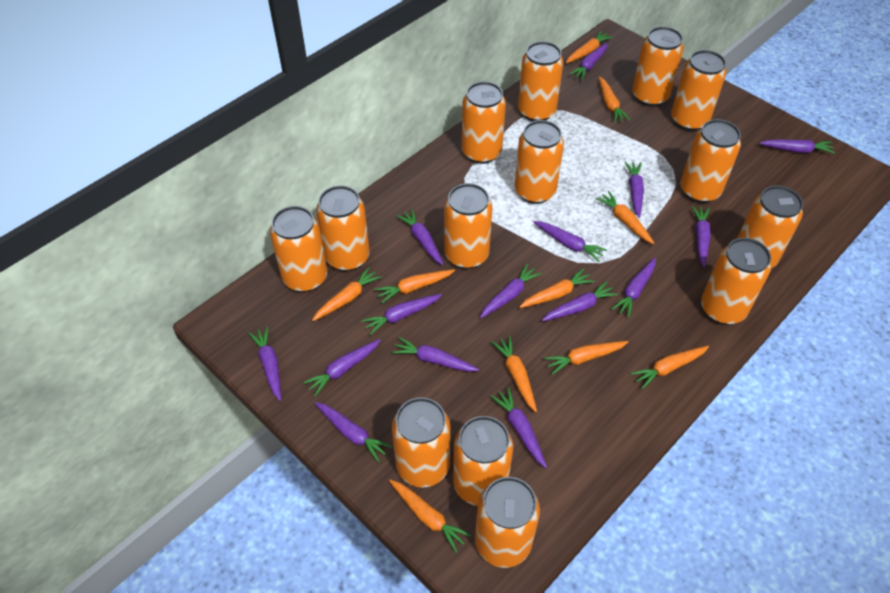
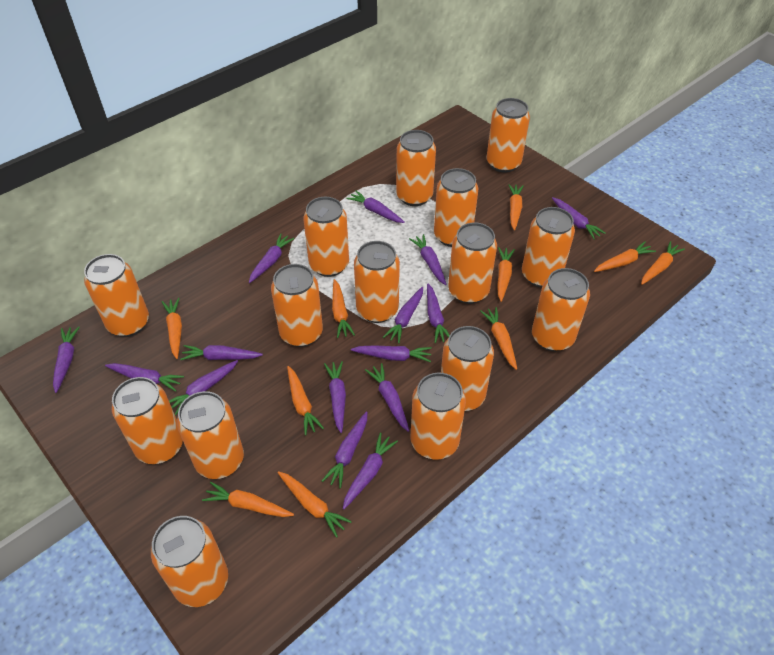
orange can: [270,206,327,292] [316,185,370,271] [392,397,450,488] [444,183,492,269] [453,416,513,506] [462,81,506,164] [475,477,540,568] [514,120,564,204] [518,41,563,121] [632,26,684,107] [671,50,726,131] [680,119,741,203] [701,238,771,325] [737,186,803,268] = 14 -> [84,254,149,337] [112,377,183,464] [151,516,228,607] [177,391,244,479] [271,264,323,347] [303,197,349,277] [354,241,400,323] [396,130,436,206] [411,373,466,460] [434,168,478,247] [441,326,494,411] [448,222,497,304] [487,98,530,173] [522,207,575,287] [532,268,590,351] = 15

